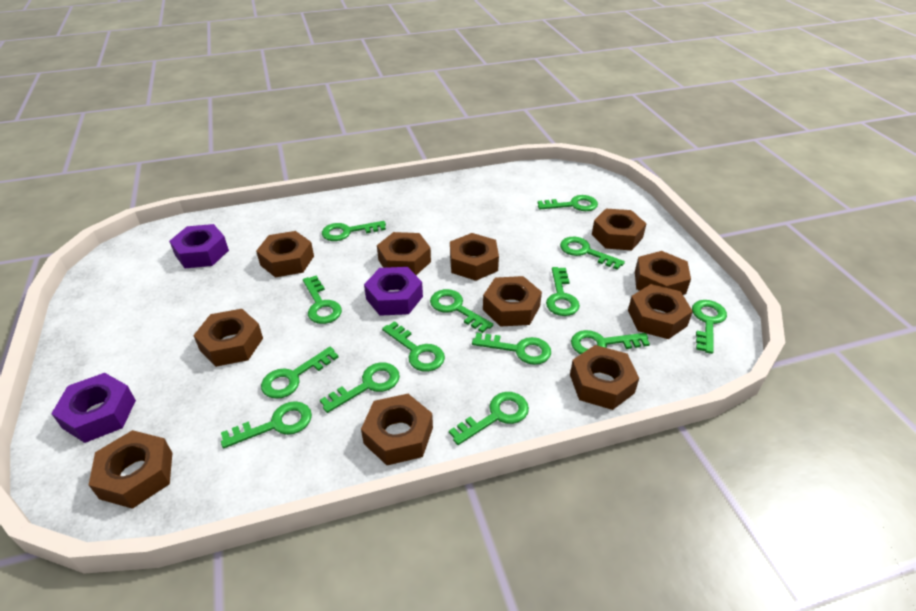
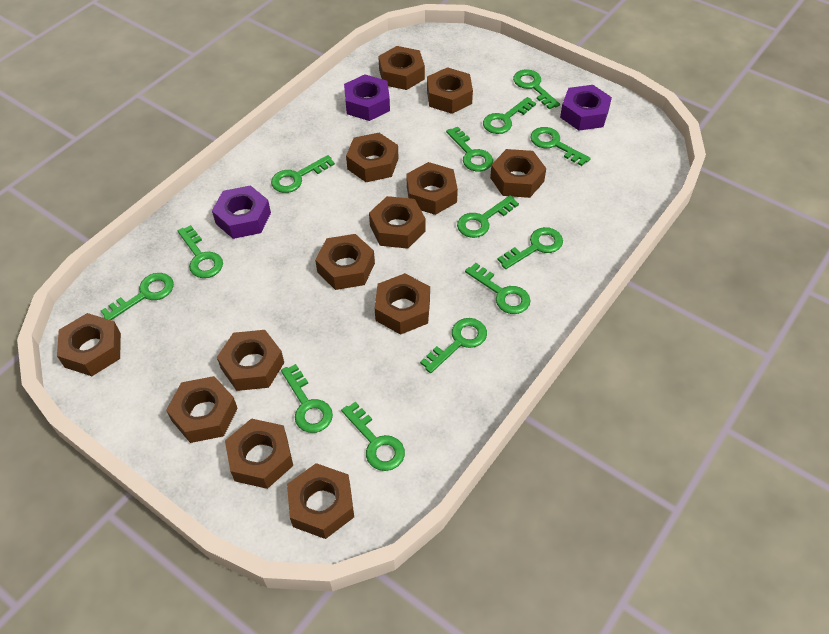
brown nut: [89,430,172,509] [193,309,263,367] [256,231,314,277] [361,394,433,465] [377,232,431,275] [450,233,499,281] [483,276,542,327] [570,345,639,410] [592,209,646,250] [628,284,693,339] [635,251,691,295] = 11 -> [57,313,121,376] [166,376,238,443] [217,330,284,391] [225,418,293,489] [287,463,354,539] [315,234,375,290] [346,133,399,182] [369,196,425,249] [375,273,430,335] [378,46,425,90] [406,162,458,215] [427,67,473,114] [490,149,546,198] = 13
green key: [221,401,312,448] [261,347,338,399] [303,276,342,324] [320,362,400,413] [322,221,386,241] [382,321,445,372] [430,289,493,333] [449,392,529,445] [472,333,551,365] [538,195,598,211] [546,267,580,316] [560,237,625,270] [571,330,650,354] [692,300,727,354] = 14 -> [101,273,174,320] [178,225,223,278] [271,155,335,193] [281,364,333,433] [341,402,405,471] [420,318,487,373] [446,127,493,172] [457,195,519,238] [465,263,530,314] [483,97,536,134] [497,227,563,269] [513,69,560,109] [530,127,591,166] = 13

